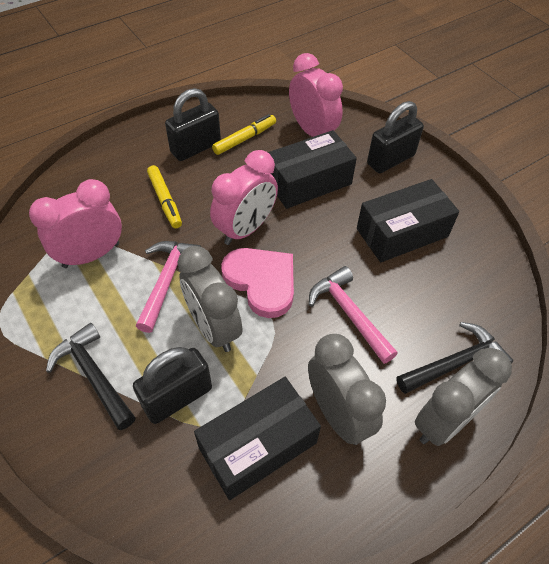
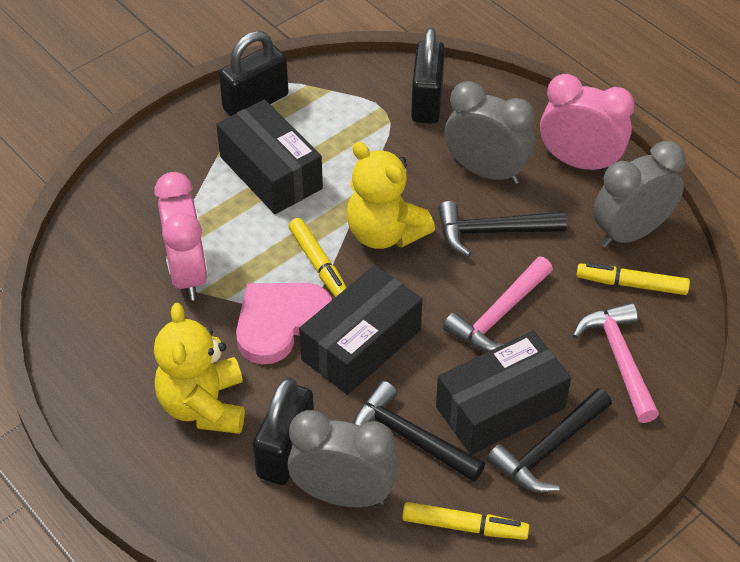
black hammer: [46,323,136,430] [397,322,513,394] = 2 -> [353,381,485,482] [438,201,567,257] [487,388,612,493] = 3
pink clock: [29,179,122,268] [210,150,278,245] [289,53,343,137] = 3 -> [154,172,208,301] [540,74,634,170] = 2
yellow marker: [147,165,182,228] [212,114,276,155] = 2 -> [289,218,347,297] [402,502,529,540] [577,263,690,295] = 3
yellow teddy bear: none = 0 -> [154,303,245,434] [347,142,435,249] = 2

